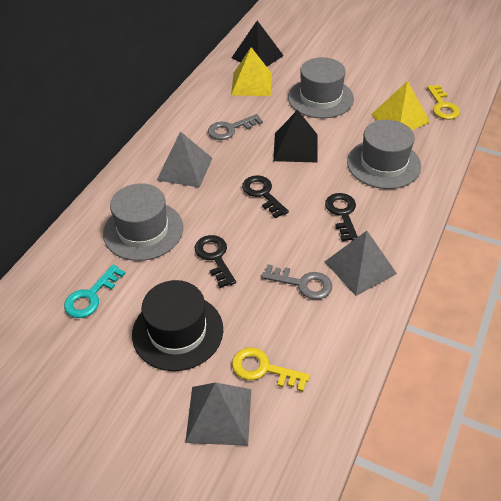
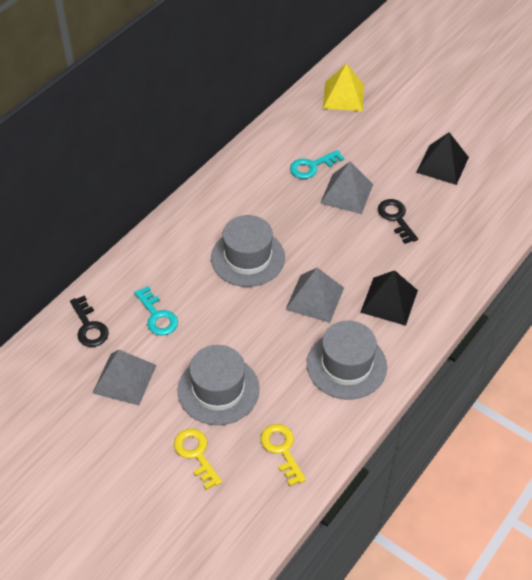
black hat: [132,280,223,371] = 1 -> none = 0
black key: [195,235,236,288] [242,175,289,219] [325,193,358,241] = 3 -> [70,295,109,347] [378,199,418,244] = 2
grey key: [208,114,263,140] [262,264,332,300] = 2 -> none = 0
turquoise key: [64,265,126,318] = 1 -> [134,286,178,336] [290,150,344,179] = 2
yellow pyramid: [231,47,272,96] [371,81,430,130] = 2 -> [323,63,364,111] = 1

